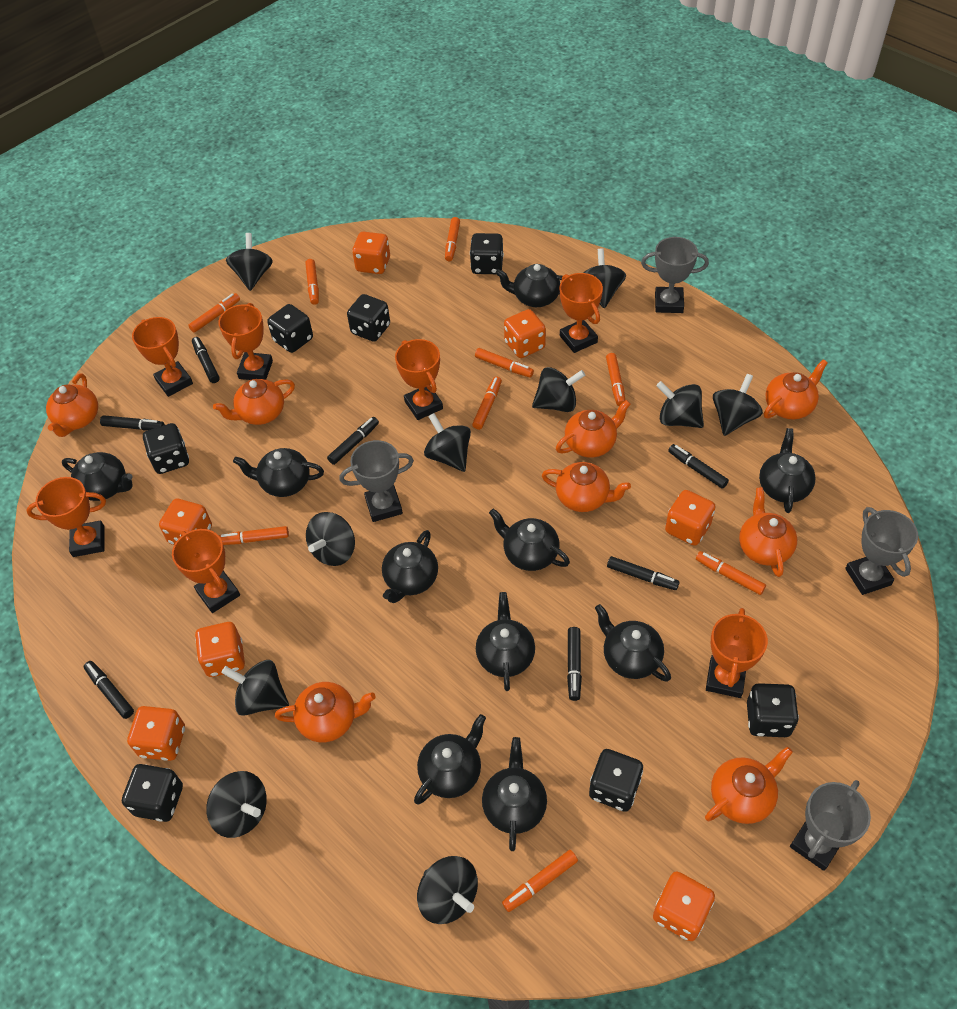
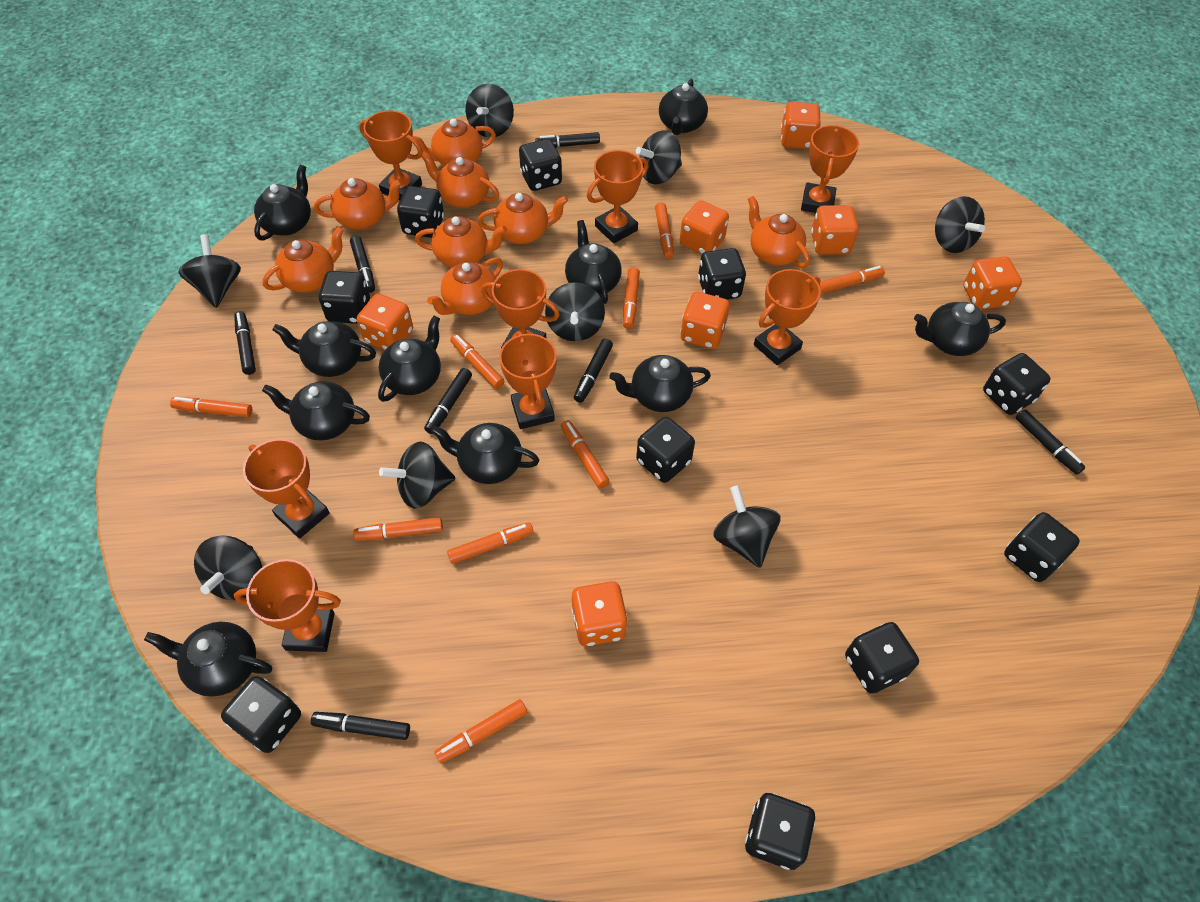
black dice: [122,764,183,822] [143,423,189,474] [267,304,313,353] [347,294,390,342] [470,233,504,274] [589,749,643,812] [747,683,799,737] = 7 -> [221,676,301,753] [319,271,370,324] [397,186,444,238] [519,139,562,191] [636,417,695,483] [698,248,746,299] [745,793,815,870] [845,622,919,693] [983,353,1051,415] [1004,512,1080,582] = 10
black spinning top: [206,771,267,838] [221,660,289,716] [226,233,273,291] [306,512,355,566] [417,856,478,924] [424,413,471,472] [532,367,585,412] [583,248,626,308] [656,381,704,428] [713,374,763,436] = 10 -> [178,234,241,308] [194,535,262,600] [379,442,455,509] [466,84,514,138] [545,282,605,341] [636,131,682,184] [713,485,781,568] [935,196,985,253] = 8
grey trophy: [339,440,414,522] [641,237,709,313] [790,780,871,871] [845,507,918,595] = 4 -> none = 0
orange trophy: [26,477,106,557] [132,317,193,397] [172,529,240,613] [218,303,273,380] [395,339,443,420] [560,273,603,353] [706,608,768,698] = 7 -> [234,559,341,652] [243,439,330,539] [359,110,423,200] [481,269,560,348] [499,331,557,429] [587,150,649,243] [754,269,821,365] [801,125,859,213] = 8

